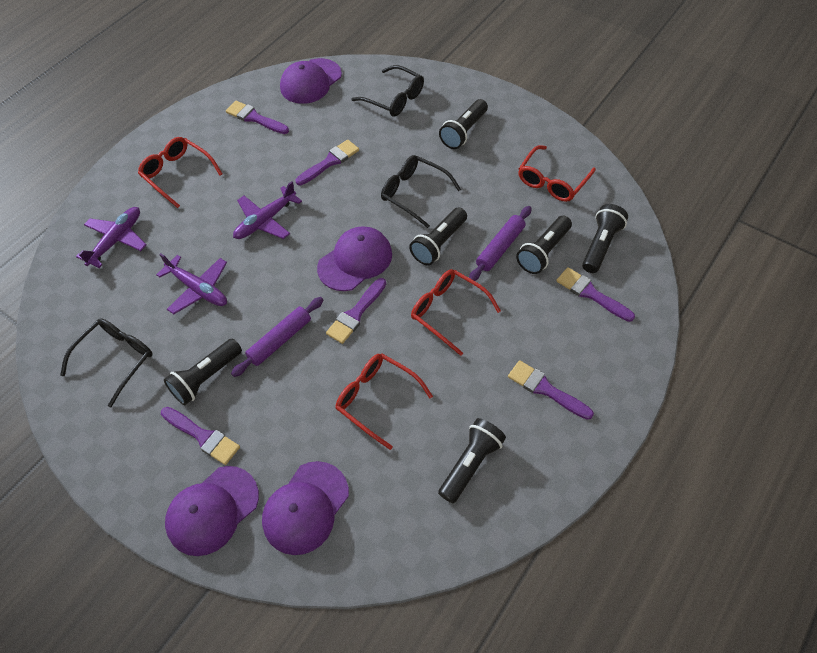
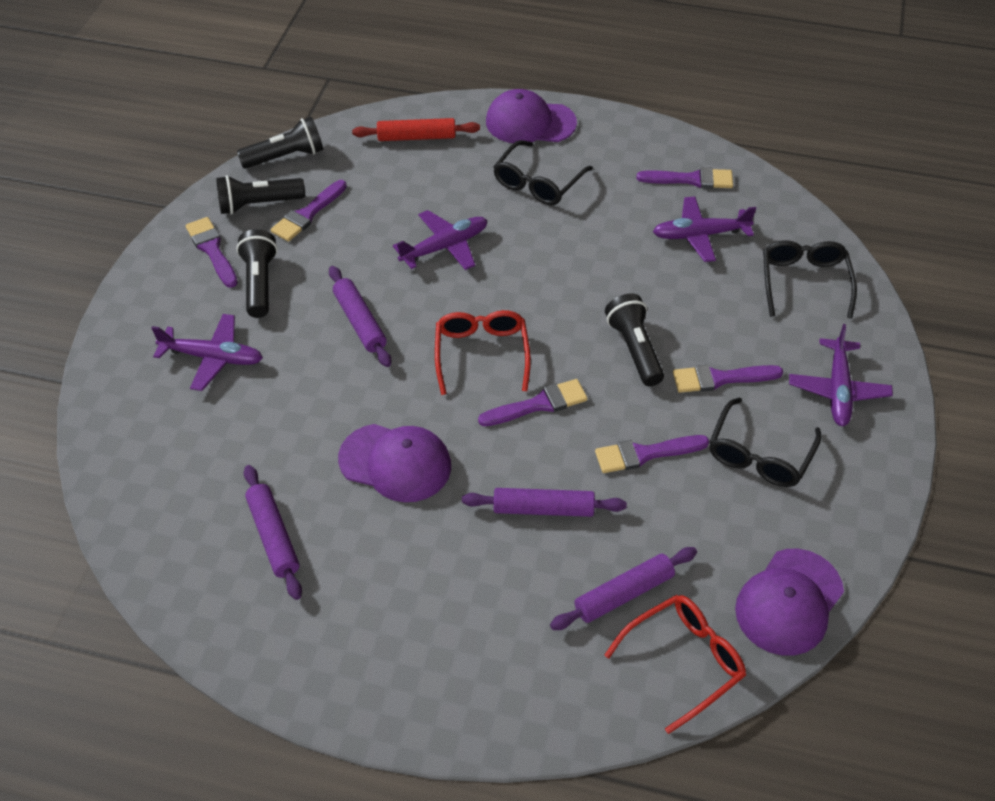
black flashlight: [164,339,242,405] [409,207,467,265] [438,418,506,503] [439,99,488,149] [516,216,572,274] [582,204,628,273] = 6 -> [216,175,305,215] [236,229,278,318] [237,117,323,169] [605,294,664,386] = 4
purple cap: [165,466,259,556] [262,461,349,555] [280,58,342,104] [317,226,392,291] = 4 -> [338,424,451,502] [486,89,577,143] [735,549,844,656] = 3
purple plane: [76,207,147,268] [156,253,227,314] [233,181,302,239] = 3 -> [152,314,263,391] [393,210,487,270] [653,196,756,262] [789,324,893,426] = 4
purple rolling pin: [231,297,323,377] [469,206,532,281] = 2 -> [244,465,302,600] [329,266,391,367] [462,488,627,517] [550,547,697,630] = 4
red glasses: [138,137,222,208] [336,353,433,450] [411,269,501,356] [518,145,596,202] = 4 -> [435,310,531,395] [604,595,746,734] = 2
red rolling pin: none = 0 -> [352,118,480,141] = 1

